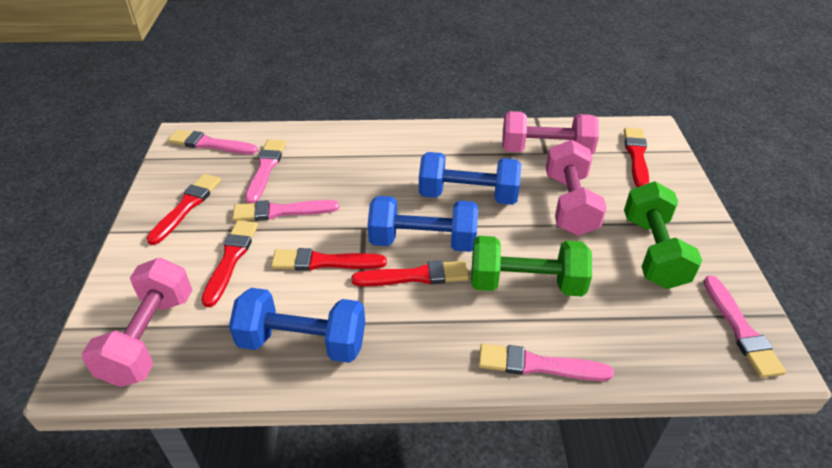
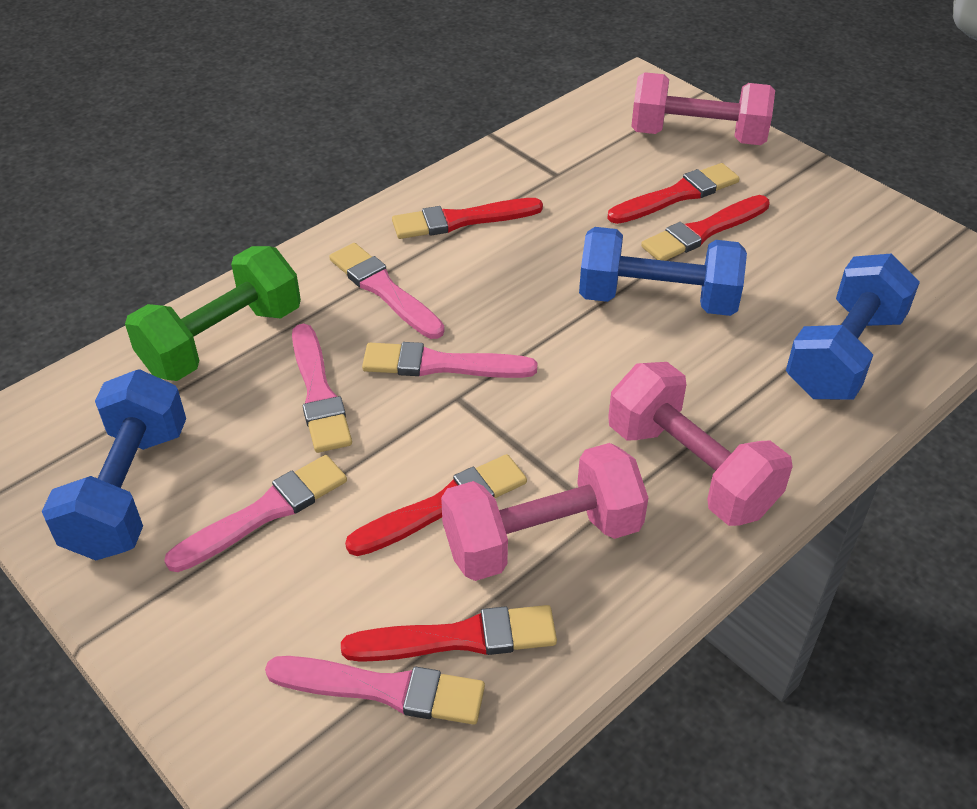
green dumbbell: [471,236,592,296] [624,181,702,289] = 2 -> [125,246,301,381] = 1

